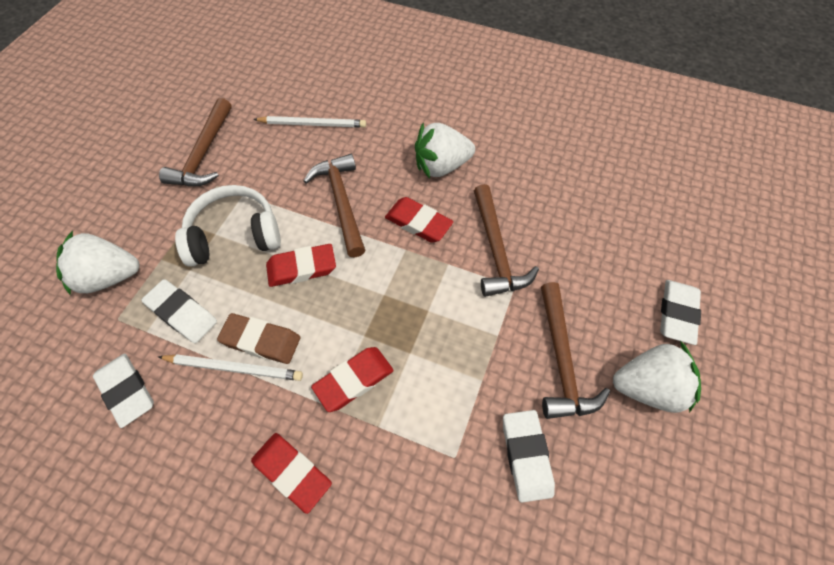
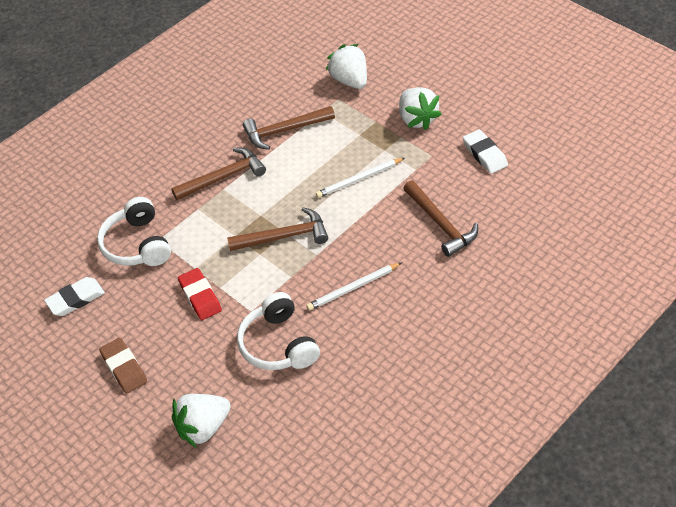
red eraser: [251,433,332,514] [266,244,336,287] [311,347,394,412] [385,197,453,243] = 4 -> [178,268,222,320] = 1
white eraser: [93,354,154,428] [141,279,217,343] [503,410,555,503] [660,280,701,345] = 4 -> [44,277,105,316] [463,129,508,174] = 2
white headphones: [175,185,281,267] = 1 -> [97,197,171,266] [237,292,320,370] = 2

